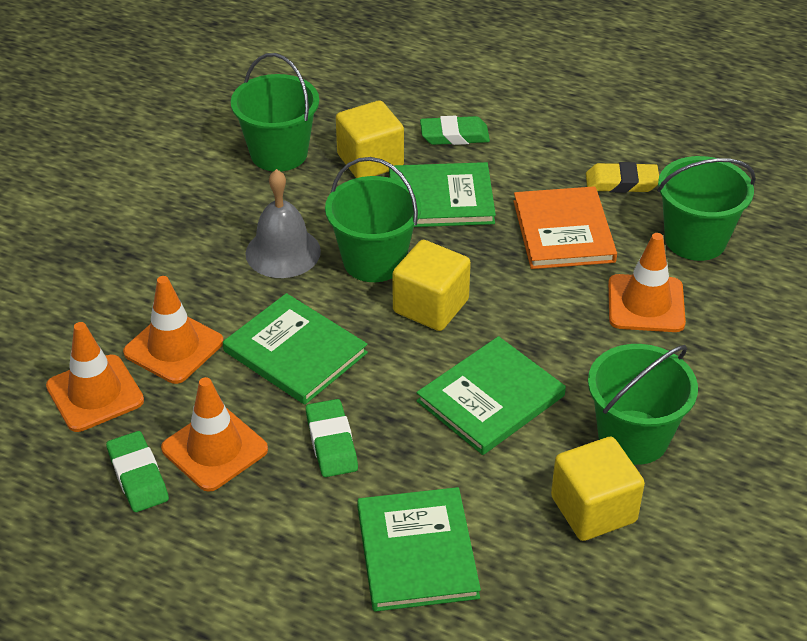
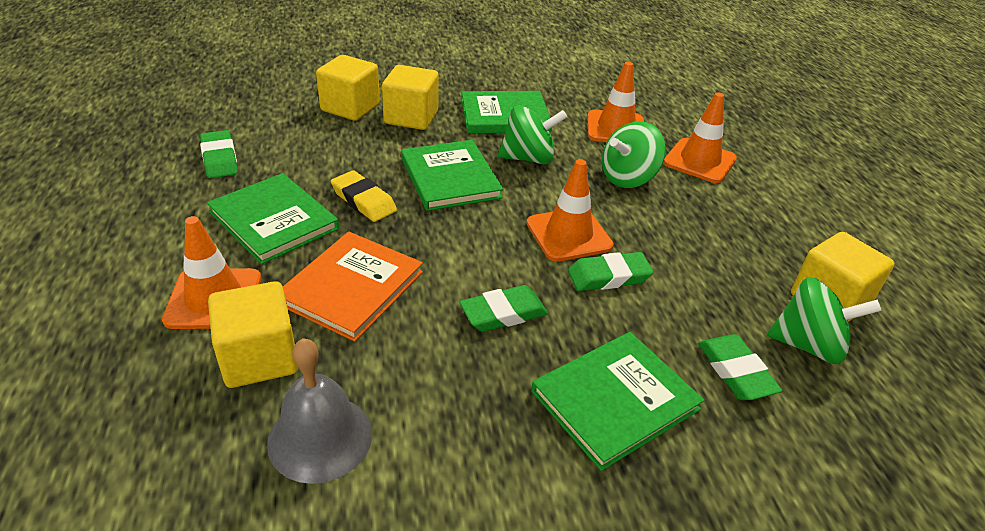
green bucket: [231,53,319,171] [325,157,421,282] [588,344,698,465] [657,156,756,261] = 4 -> none = 0
green eraser: [106,431,169,512] [306,399,358,477] [420,116,490,145] = 3 -> [200,130,238,178] [460,285,548,332] [568,252,654,291] [698,334,783,400] = 4
green spinning top: none = 0 -> [498,105,567,165] [602,121,666,188] [767,277,882,364] = 3
yellow cube: [336,100,404,178] [392,240,471,331] [551,437,645,541] = 3 -> [208,281,298,388] [316,55,380,121] [382,65,439,130] [791,232,895,322] = 4

